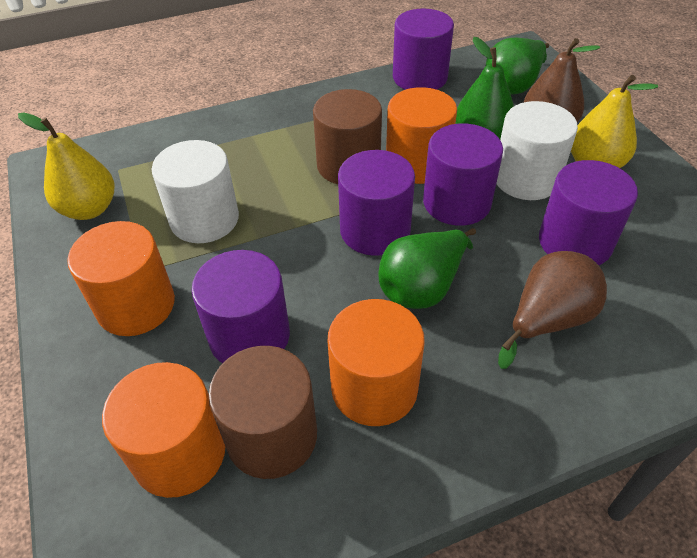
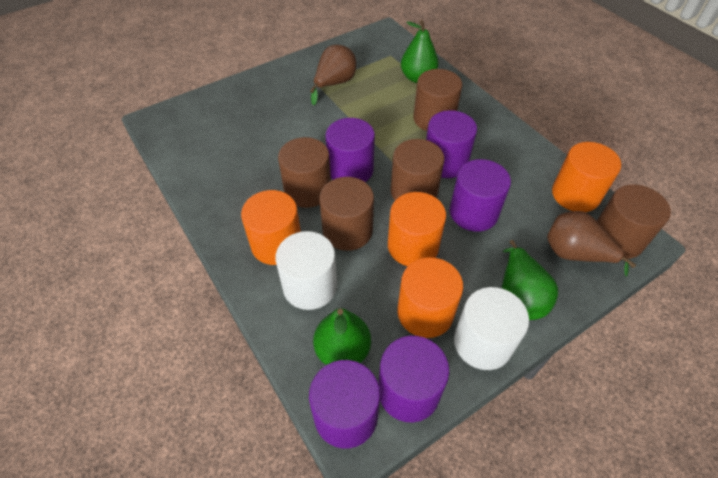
brown cylinder: [208,346,317,479] [313,89,382,184] = 2 -> [278,137,331,208] [319,177,374,251] [390,139,444,200] [413,69,462,131] [597,184,671,259] = 5
yellow pear: [18,112,114,220] [571,75,658,168] = 2 -> none = 0

